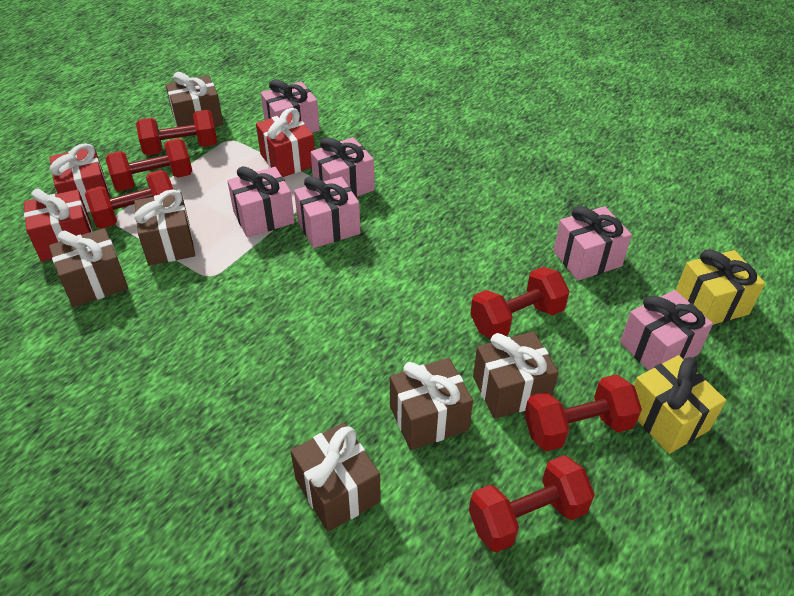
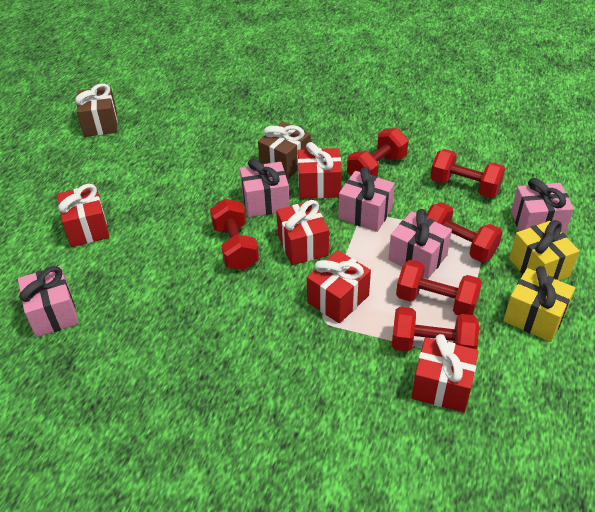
brown gift: [49,228,128,307] [134,190,195,265] [165,72,223,127] [290,423,381,532] [390,358,473,450] [473,331,559,419] = 6 -> [75,83,118,137] [258,121,311,179] = 2
pink gift: [227,166,295,237] [261,79,320,133] [294,176,360,248] [311,137,375,197] [553,206,632,281] [620,290,713,371] = 6 -> [18,266,79,337] [240,159,290,217] [338,167,395,232] [388,209,452,279] [511,178,574,234] = 5
red gift: [24,188,93,262] [49,143,110,212] [256,108,315,177] = 3 -> [57,184,109,247] [276,200,329,265] [298,142,342,199] [307,250,371,323] [411,334,479,412] = 5

